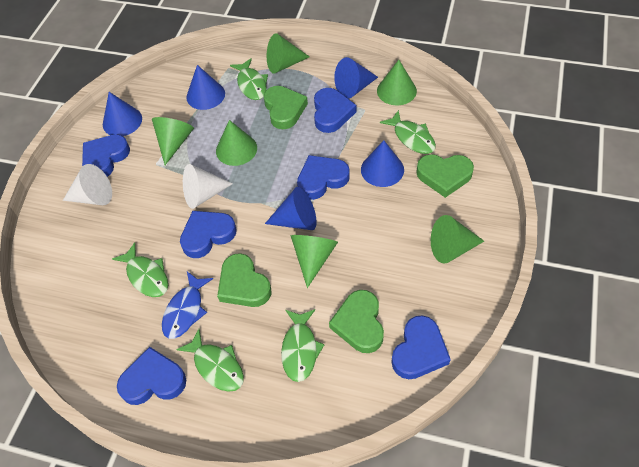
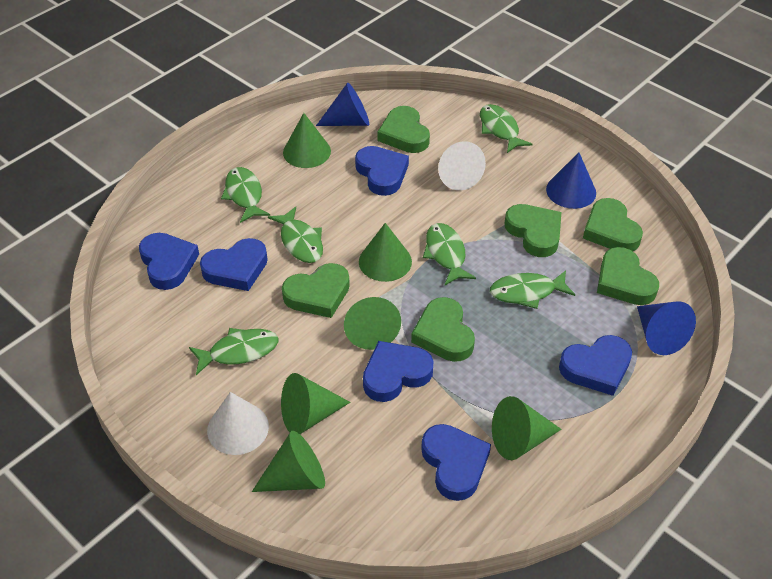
blue cone: [103,92,142,136] [186,65,225,110] [265,187,317,230] [334,57,378,99] [361,140,404,187] = 5 -> [316,83,369,126] [546,152,596,209] [637,301,696,355] = 3
blue fish: [162,272,213,339] = 1 -> none = 0
green fish: [112,242,168,297] [176,329,244,392] [230,58,268,100] [281,309,325,382] [380,110,436,154] = 5 -> [189,328,278,375] [221,167,270,223] [268,207,323,263] [423,223,476,285] [480,104,533,153] [490,270,575,309] = 6
green heart: [217,253,271,307] [264,86,308,129] [329,290,384,353] [416,154,474,198] = 4 -> [282,263,350,318] [378,106,430,153] [411,297,475,362] [505,204,561,257] [583,198,643,251] [597,247,659,305] = 6

